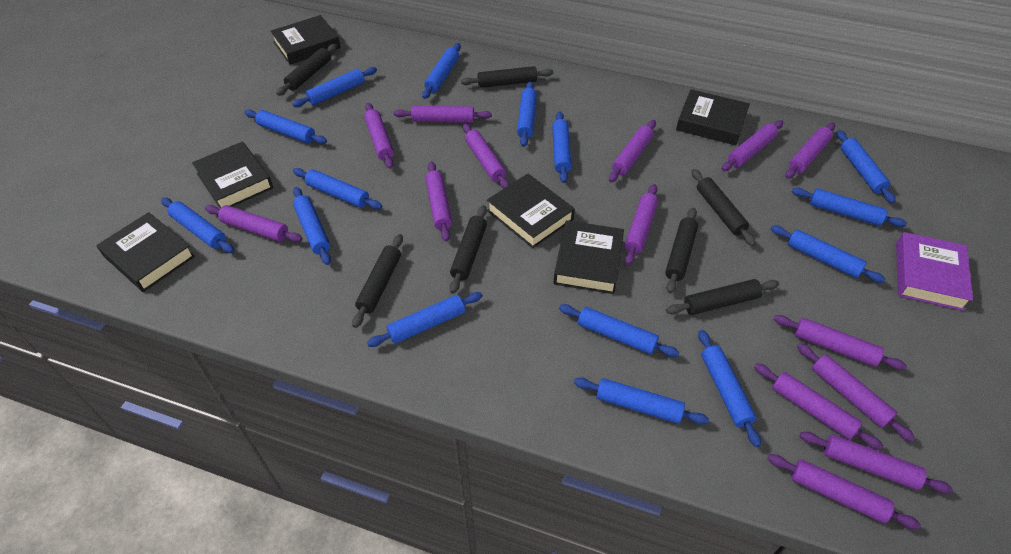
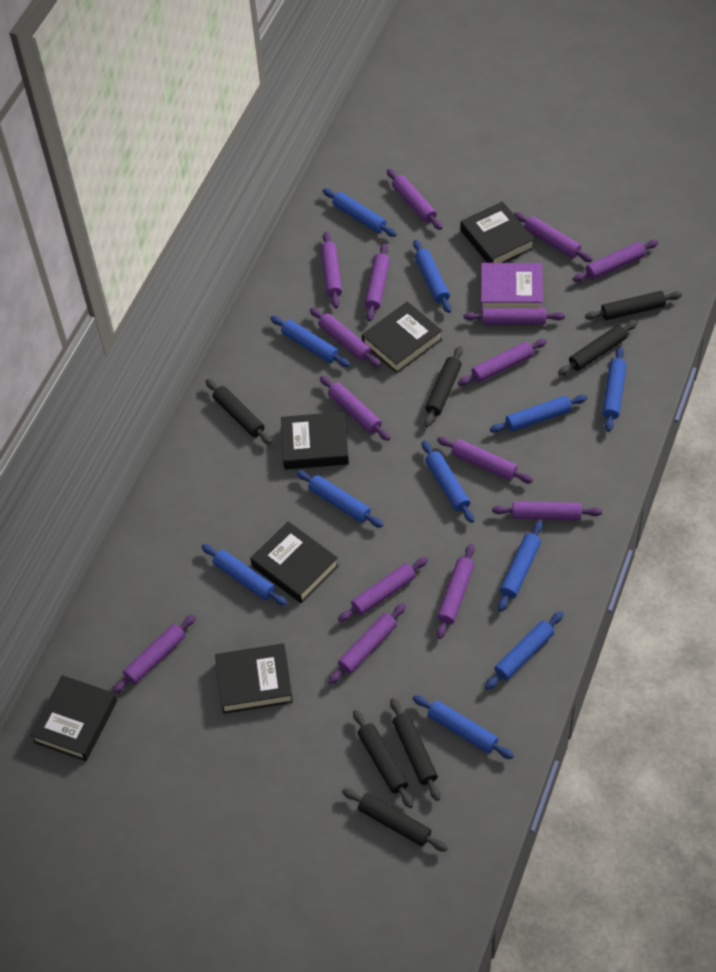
blue rolling pin: [161,198,234,253] [244,110,327,144] [292,67,377,107] [293,168,382,209] [293,187,331,265] [367,292,483,347] [422,43,461,99] [517,81,537,147] [552,111,572,183] [559,304,680,357] [574,377,709,425] [698,330,761,447] [771,225,885,283] [792,188,907,227] [837,130,896,204] = 15 -> [202,544,287,606] [270,316,350,367] [297,470,383,527] [323,188,397,237] [413,240,451,313] [413,695,514,759] [422,440,474,523] [485,611,563,690] [490,395,587,433] [498,521,543,612] [602,347,626,432] = 11
purple rolling pin: [205,205,303,242] [364,103,394,169] [394,106,492,123] [425,161,452,242] [463,123,509,189] [609,120,656,183] [625,184,658,265] [722,120,783,171] [754,363,883,450] [768,454,921,529] [774,315,907,370] [785,123,835,179] [797,343,915,442] [800,432,953,493] = 14 -> [112,614,196,694] [310,308,381,367] [320,232,342,308] [320,376,390,441] [328,603,406,684] [338,557,428,622] [365,243,390,321] [387,169,442,230] [436,544,475,639] [437,437,533,483] [458,339,547,386] [464,308,565,325] [492,501,602,520] [514,212,593,262] [573,240,659,282] = 15

